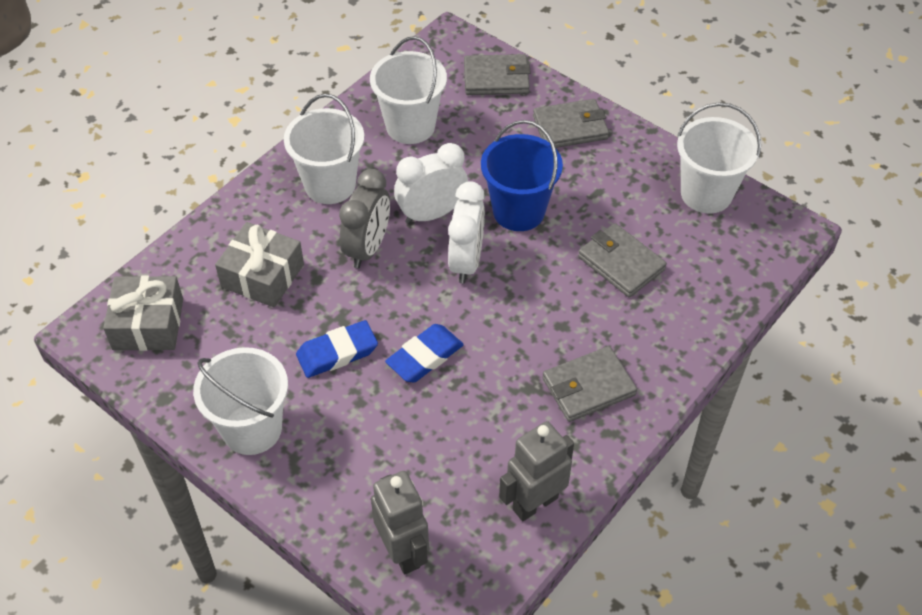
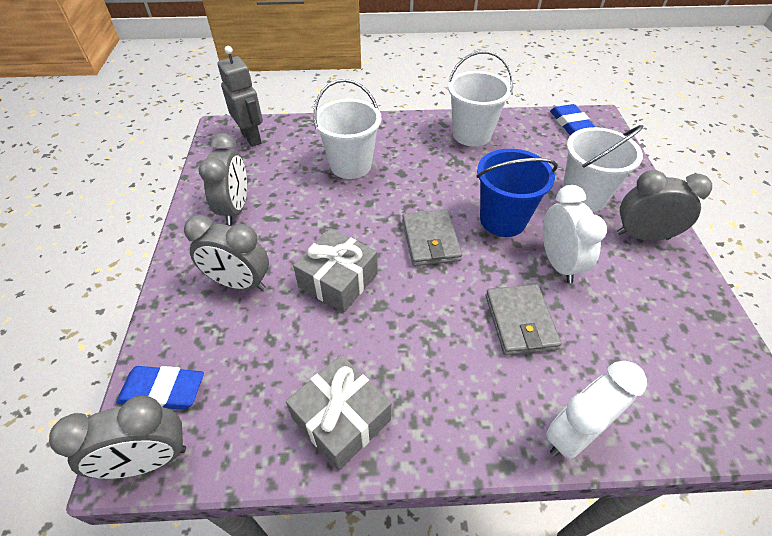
grey clock: [339,169,390,268] = 1 -> [49,396,186,479] [184,215,269,291] [199,133,247,225] [617,170,712,241] = 4
grey robot: [371,471,429,574] [499,421,574,521] = 2 -> [217,46,263,147] = 1
grey wallet: [464,54,531,95] [533,99,609,148] [542,346,637,422] [578,223,667,298] = 4 -> [402,210,462,266] [486,284,562,356] = 2
white bucket: [193,347,288,455] [284,94,364,204] [370,36,447,144] [677,102,761,214] = 4 -> [313,79,381,179] [448,51,514,147] [562,125,644,212] = 3

